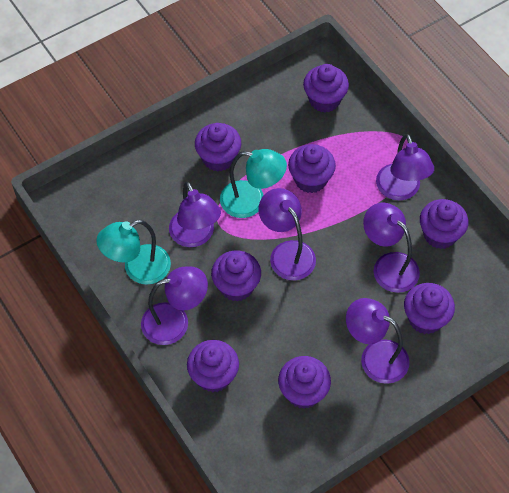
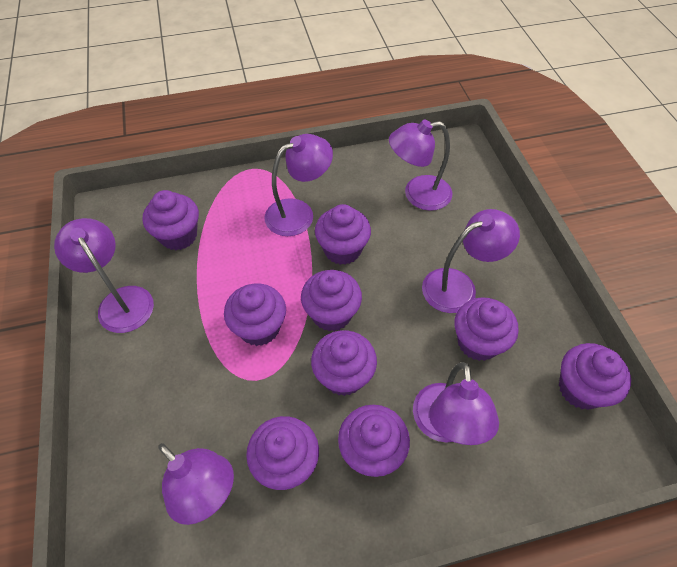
purple cupcake: [187,340,239,392] [195,123,241,172] [211,250,261,301] [278,356,331,409] [288,144,336,193] [303,64,349,112] [404,283,455,334] [420,199,468,249] = 8 -> [143,190,199,250] [224,284,286,346] [246,416,319,490] [301,270,362,331] [311,330,377,396] [315,204,371,265] [338,405,410,477] [454,297,519,361] [559,343,631,410] = 9
turquoise lamp: [96,220,171,285] [220,149,287,218] = 2 -> none = 0

